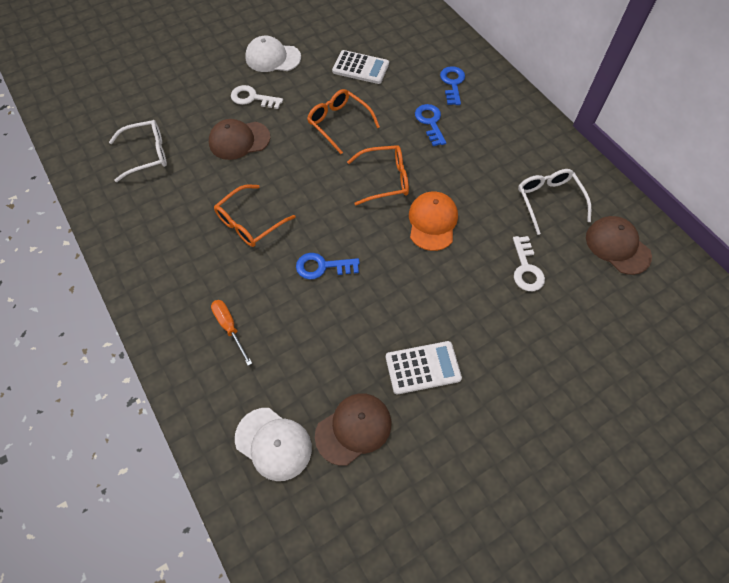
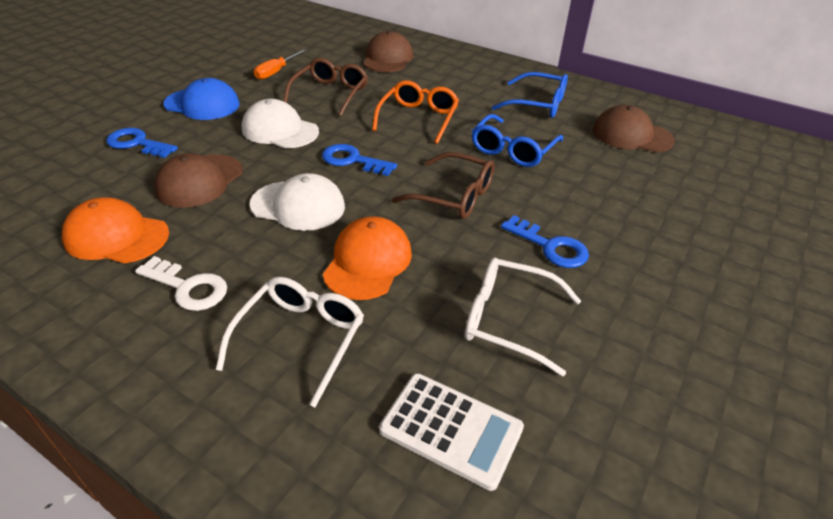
blue cap: none = 0 -> [163,78,240,120] = 1
blue glasses: none = 0 -> [472,114,563,167] [492,72,568,118] = 2
brown glasses: none = 0 -> [283,58,368,116] [391,152,495,219] = 2
orange cap: [409,192,458,251] = 1 -> [62,197,169,264] [323,217,412,300] = 2
orange glasses: [214,185,296,247] [307,89,380,154] [347,145,409,205] = 3 -> [372,80,459,144] = 1
white calculator: [332,50,389,84] [386,341,462,394] = 2 -> [379,373,524,491] = 1
white key: [231,85,283,109] [513,236,545,291] = 2 -> [135,256,227,311] = 1

